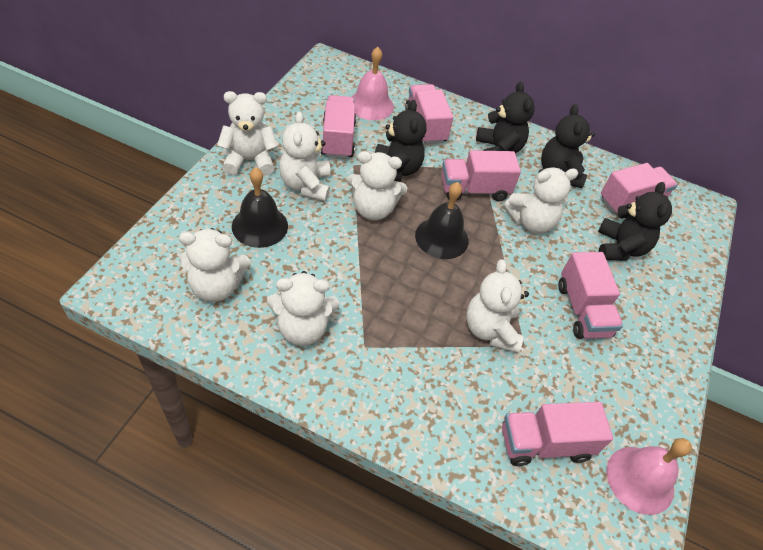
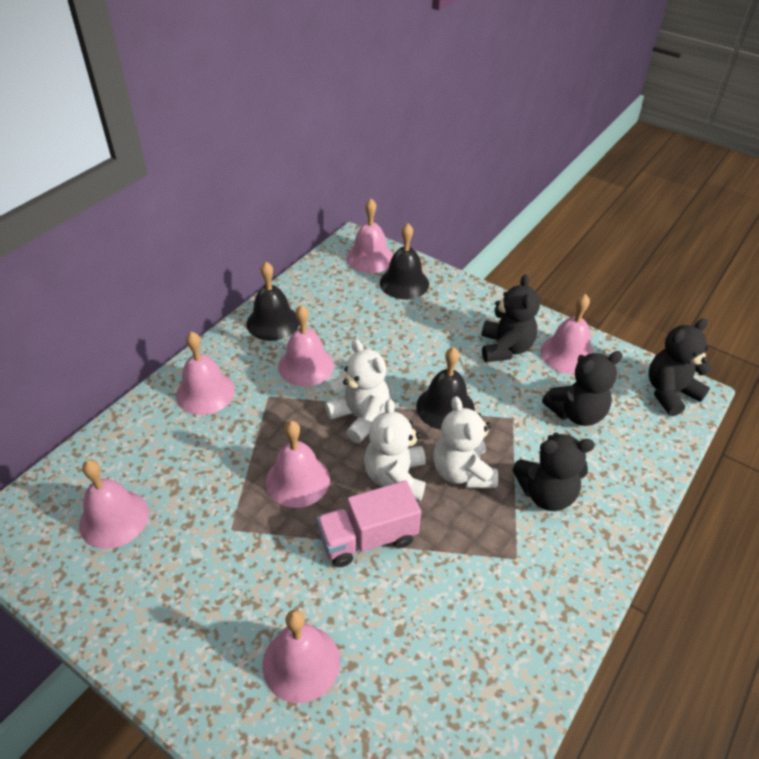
black bell: [232,167,288,248] [415,182,469,259] = 2 -> [247,262,299,341] [380,223,429,299] [416,347,475,430] = 3
pink bell: [352,47,394,120] [607,438,692,515] = 2 -> [79,460,149,549] [176,332,235,415] [262,610,340,703] [266,421,330,508] [278,305,334,387] [346,199,393,273] [540,294,594,374] = 7
pink truck: [321,95,356,159] [405,84,453,144] [441,150,521,202] [502,402,613,466] [558,252,623,339] [601,163,677,219] = 6 -> [317,481,421,567] = 1
white teddy bear: [179,228,250,302] [217,91,278,176] [267,271,339,346] [279,112,331,202] [347,151,407,220] [466,259,529,353] [504,168,578,233] = 7 -> [325,339,390,443] [364,399,426,501] [433,396,498,488] = 3

